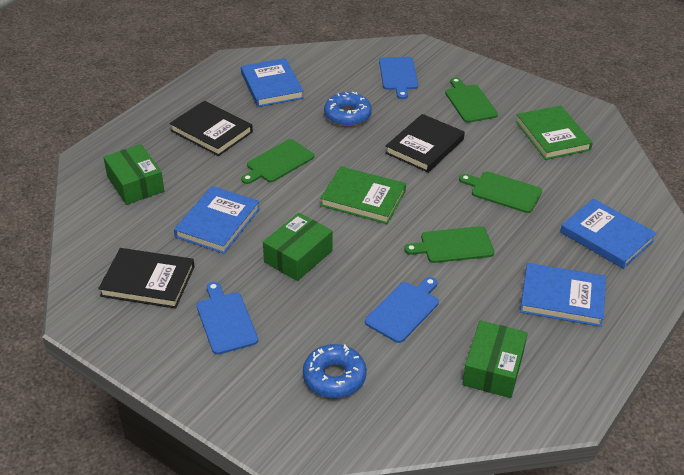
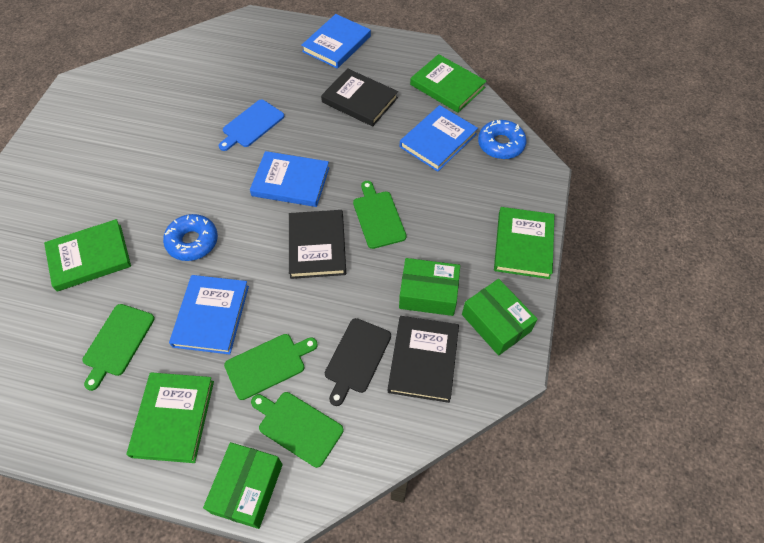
black cutting board: none = 0 -> [325,318,391,406] = 1
blue cutting board: [197,282,258,355] [365,277,439,343] [379,57,418,99] = 3 -> [219,100,284,151] = 1
green book: [320,166,406,224] [516,105,593,160] = 2 -> [44,219,131,292] [126,372,214,463] [410,54,486,113] [494,207,555,279] = 4

